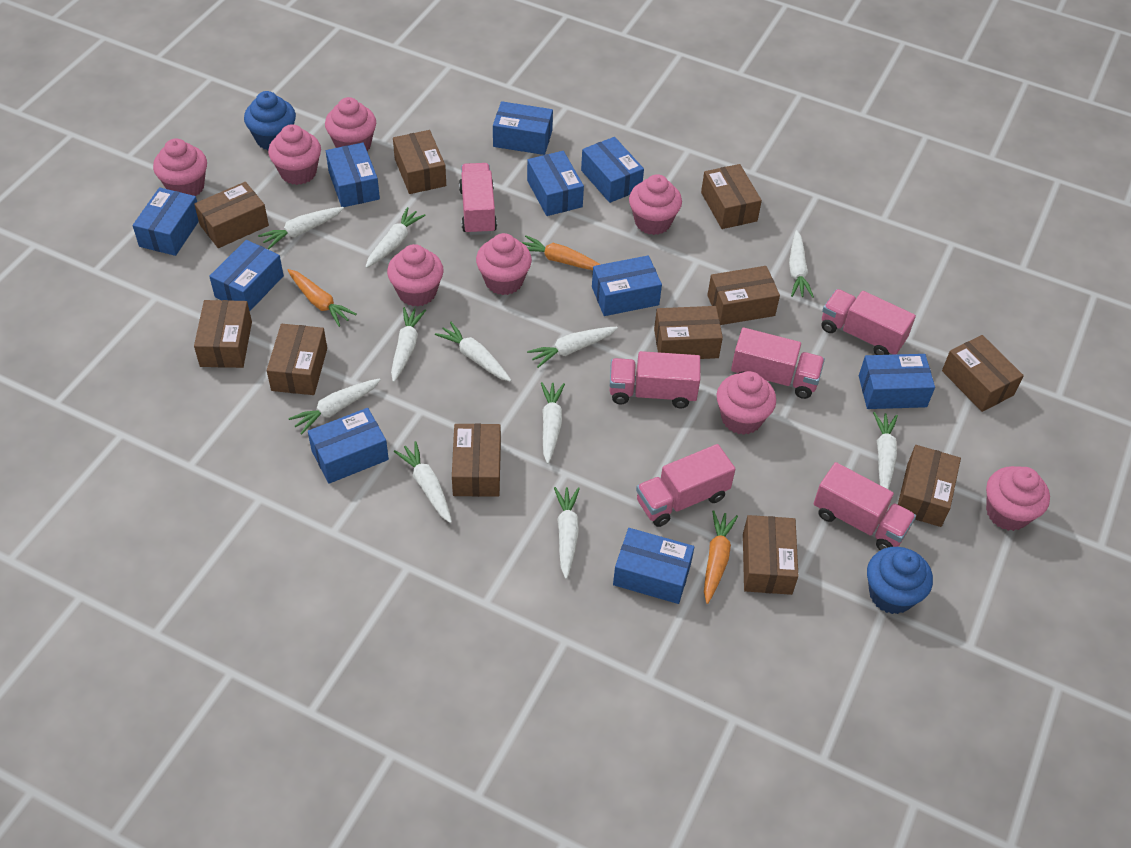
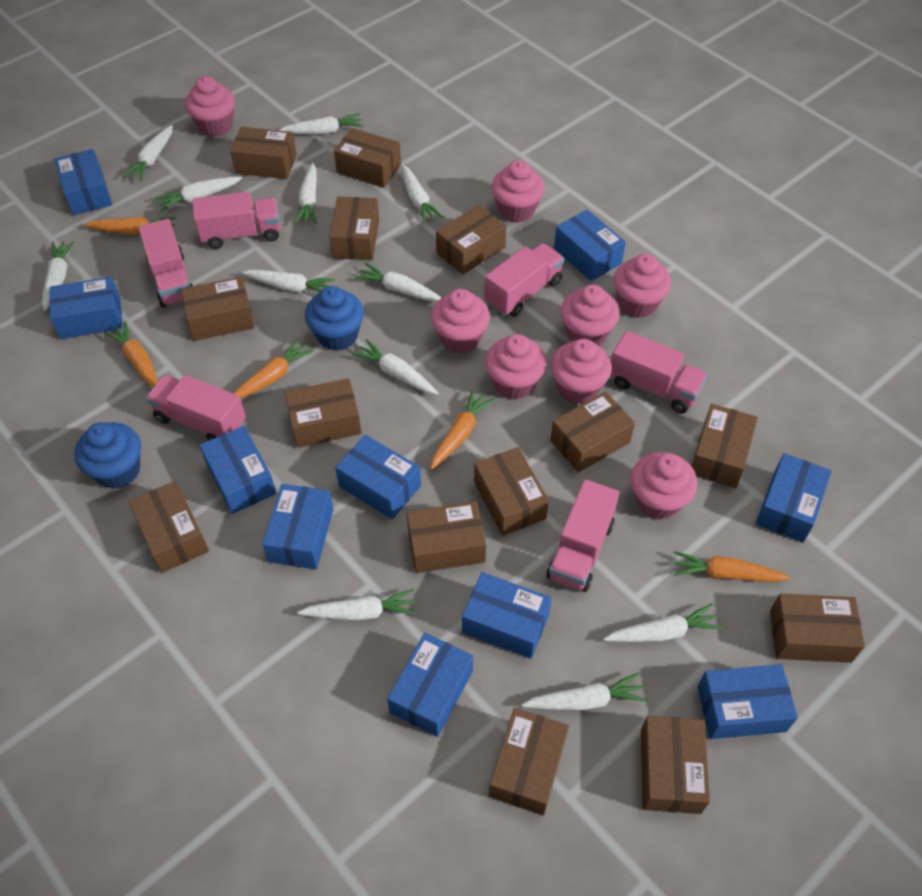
brown box: [194,182,269,248] [194,300,252,368] [267,324,327,395] [393,130,446,194] [452,423,501,497] [654,306,723,359] [701,164,762,229] [707,266,780,325] [743,515,798,595] [898,445,961,527] [942,335,1024,412] = 11 -> [129,481,209,573] [181,276,254,341] [230,127,297,179] [285,378,361,448] [329,197,379,260] [334,128,401,188] [407,501,486,573] [436,205,506,275] [474,447,549,536] [489,708,569,815] [550,391,635,473] [641,716,710,814] [692,404,758,488] [770,594,865,663] = 14
orange carrot: [287,269,357,327] [522,235,601,270] [704,510,738,604] = 3 -> [84,217,176,235] [104,321,158,387] [233,338,314,399] [430,389,494,469] [674,551,791,582] = 5
white carrot: [258,207,344,249] [288,378,381,435] [366,207,426,268] [391,307,426,382] [394,441,452,523] [435,322,511,382] [527,327,618,368] [541,382,565,464] [554,487,580,579] [789,230,814,298] [873,412,898,490] = 11 -> [42,241,74,311] [123,125,173,181] [155,177,242,211] [242,270,335,292] [279,113,363,134] [295,163,317,224] [298,589,417,621] [352,339,438,395] [355,263,441,302] [401,164,444,224] [521,673,647,710] [603,603,722,642] = 12

